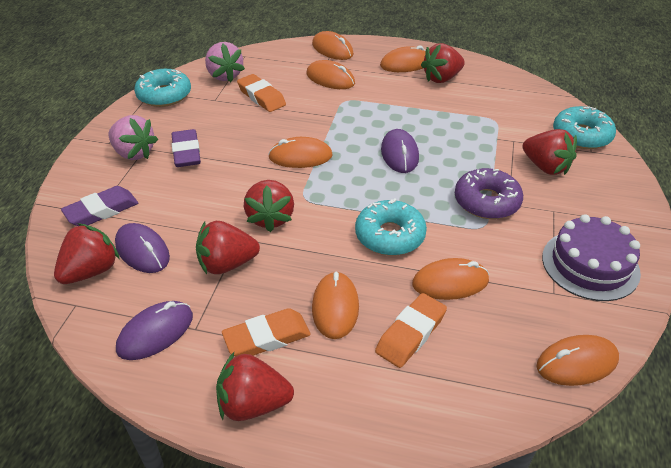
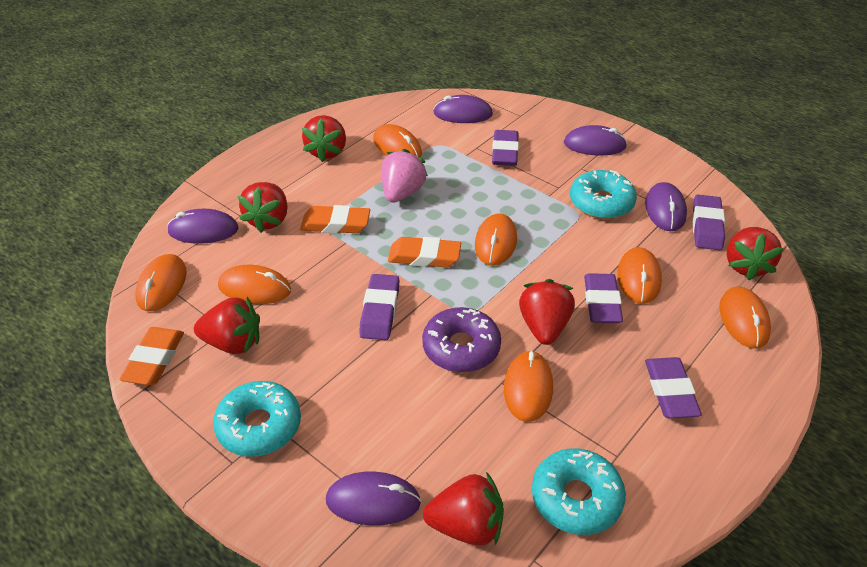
pink strawberry: [108,115,158,160] [205,42,245,82] = 2 -> [381,149,428,203] = 1
purple cake: [542,214,641,301] = 1 -> none = 0
purple eraser: [61,186,138,226] [172,129,201,167] = 2 -> [359,274,400,340] [492,130,519,166] [584,273,623,323] [645,357,702,418] [693,194,725,250] = 5
purple mouse: [115,223,170,273] [116,301,193,360] [381,129,419,173] = 3 -> [167,209,239,244] [326,472,421,526] [433,95,493,123] [564,125,627,156] [645,182,687,231] = 5

